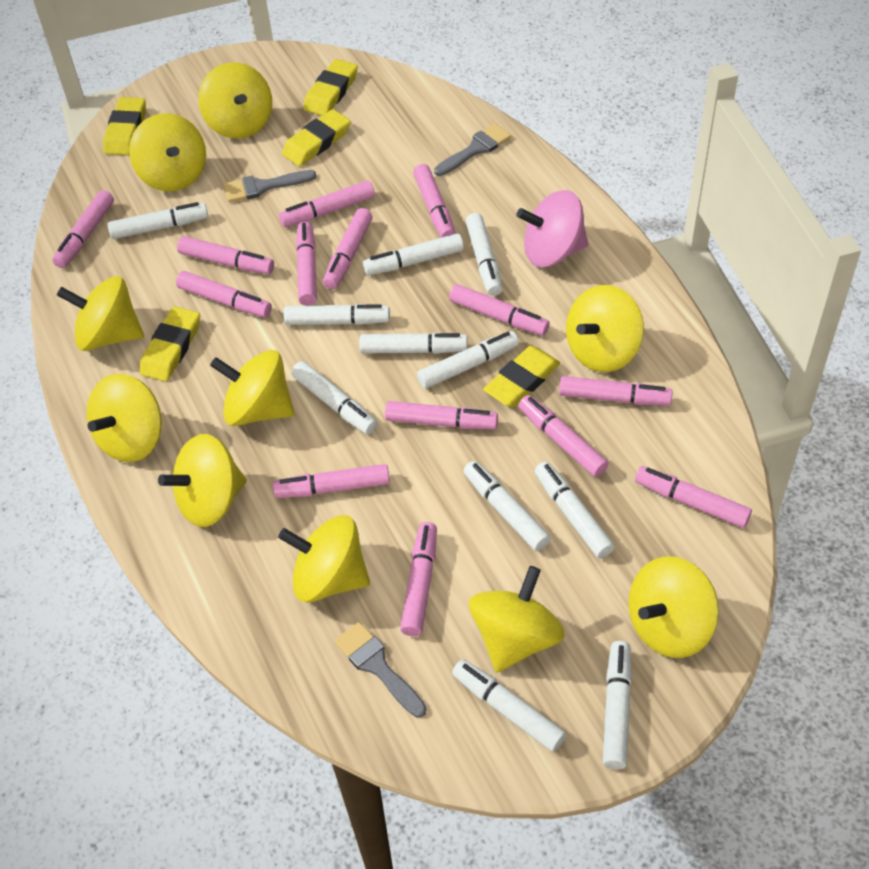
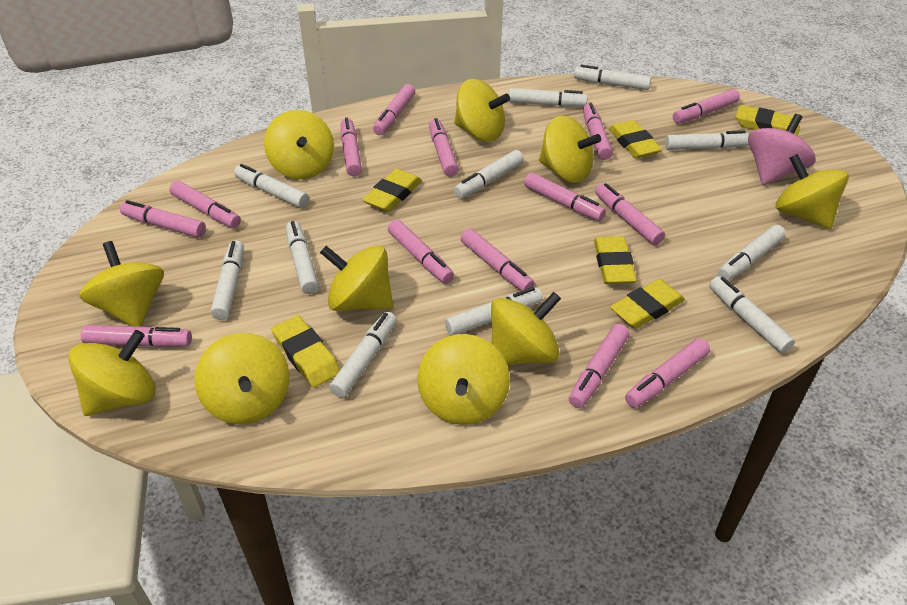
grey brush: [224,170,316,202] [334,622,427,718] [434,123,511,176] = 3 -> none = 0
yellow eraser: [103,97,146,155] [139,307,200,381] [282,109,351,166] [303,59,358,116] [483,346,560,407] = 5 -> [272,315,340,388] [362,169,422,212] [594,236,637,284] [609,120,662,159] [610,279,685,329] [736,105,800,136] = 6

